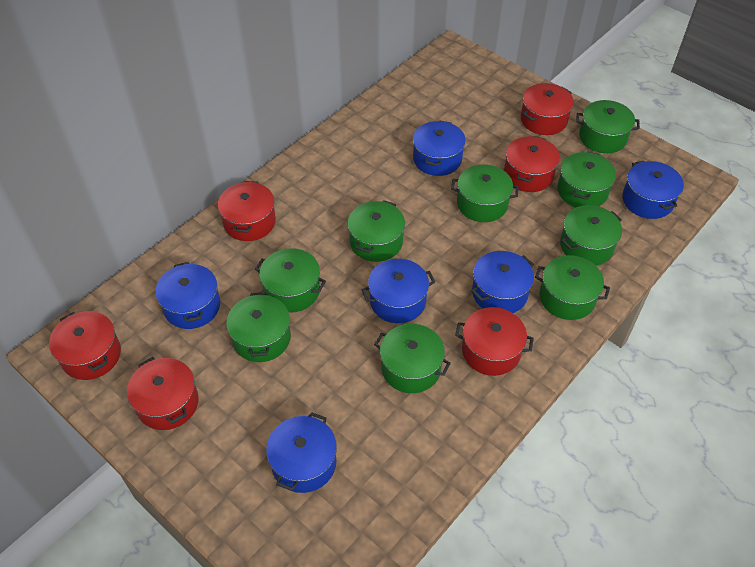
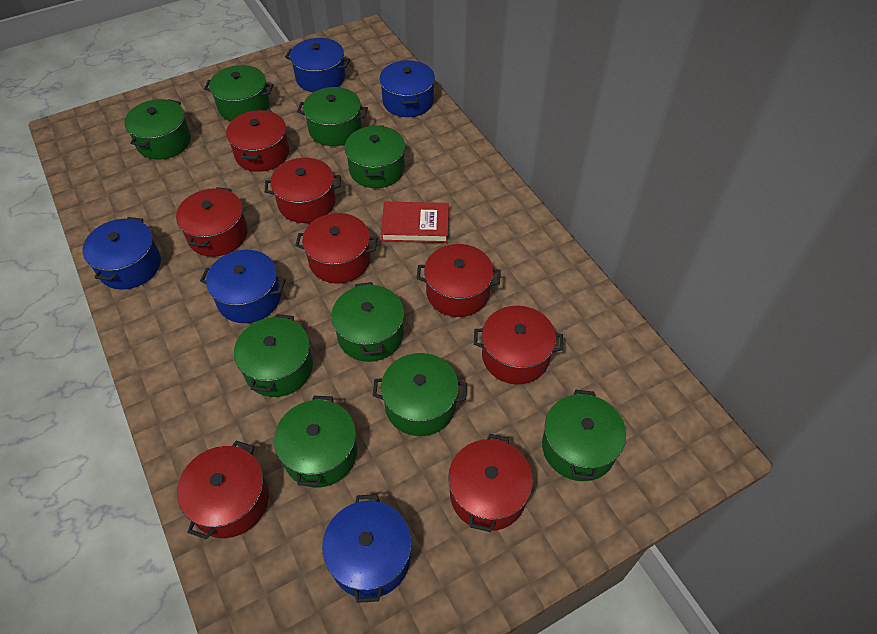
blue pot: [155,262,220,329] [266,412,337,493] [361,259,435,323] [413,121,466,176] [471,251,534,313] [622,160,684,219] = 6 -> [82,217,161,290] [200,250,286,323] [285,38,350,92] [322,494,412,603] [379,60,435,117] = 5
red book: none = 0 -> [381,202,449,243] = 1
red pot: [49,311,121,380] [127,357,199,430] [218,181,276,241] [455,307,534,376] [504,136,560,192] [521,83,574,135] = 6 -> [176,187,248,257] [177,441,269,539] [226,110,290,172] [265,158,341,223] [295,213,377,283] [417,244,501,317] [448,434,533,532] [474,306,563,384] = 8

